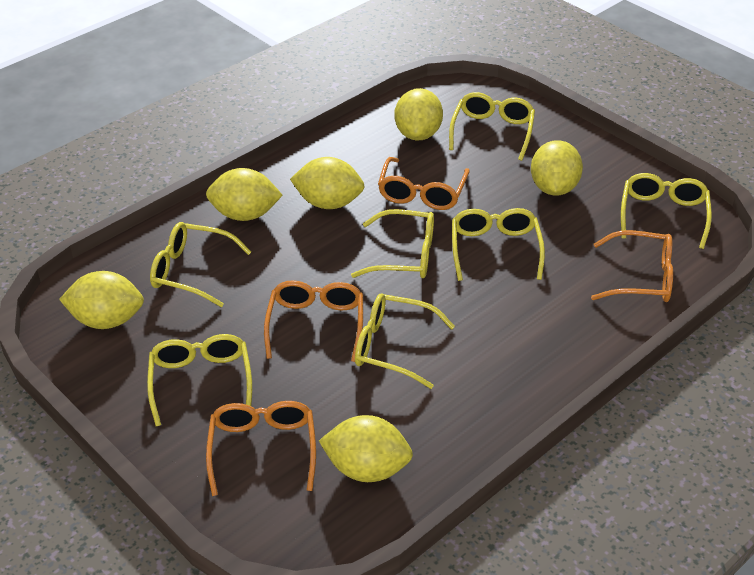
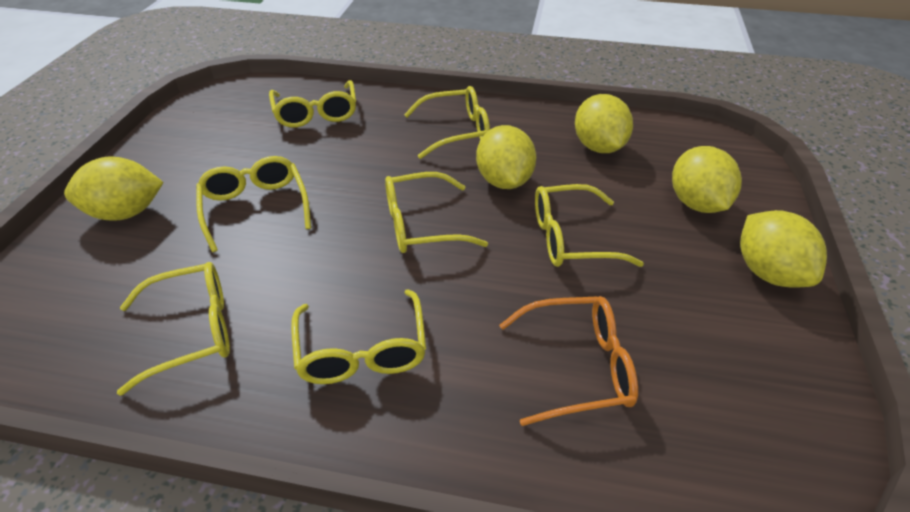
orange glasses: [206,401,316,496] [264,280,363,362] [378,157,470,210] [591,230,673,302] = 4 -> [499,296,638,426] = 1
yellow lemon: [59,271,144,329] [206,168,283,221] [290,157,365,209] [319,415,413,482] [394,88,443,140] [531,140,583,196] = 6 -> [64,156,164,221] [476,125,536,189] [575,94,633,153] [672,146,742,213] [740,210,827,288] = 5

